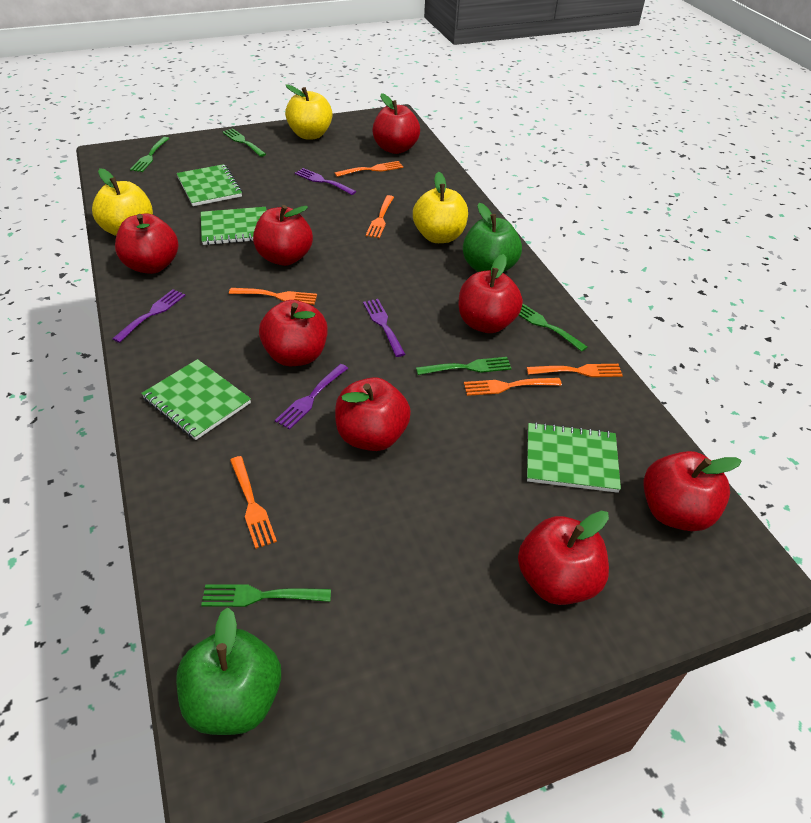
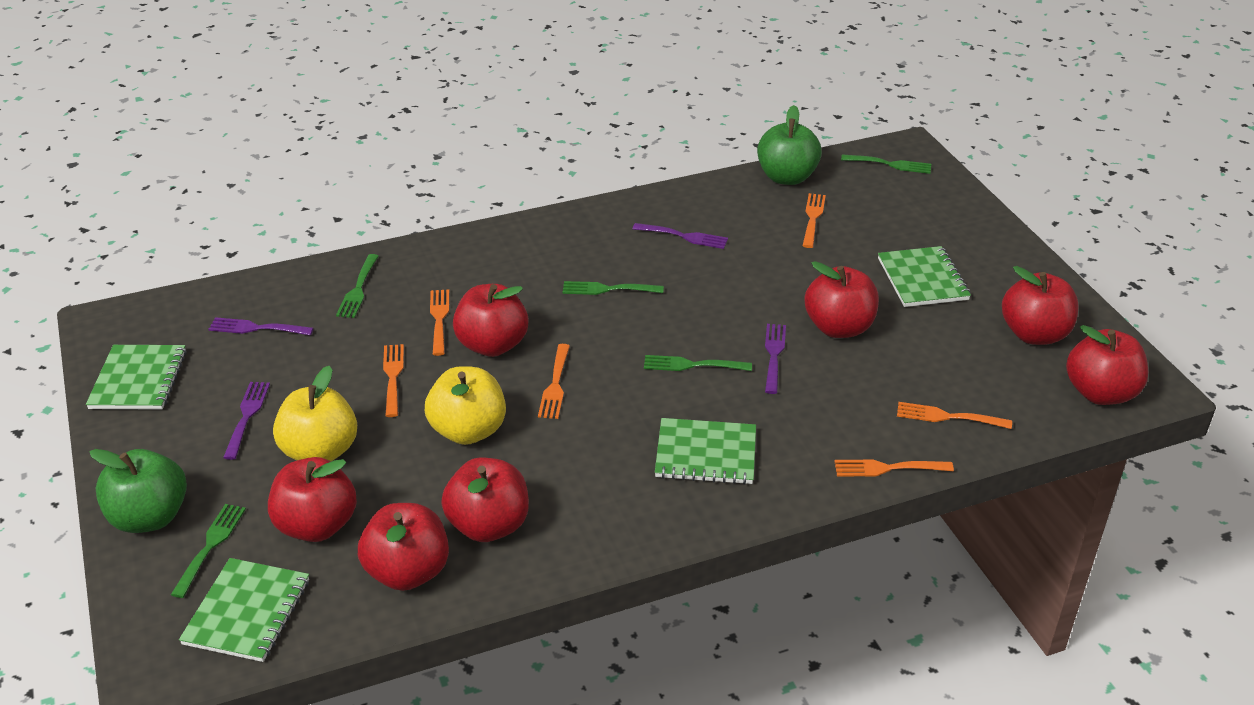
red apple: [115,214,178,274] [253,205,313,266] [259,300,328,366] [335,377,411,451] [373,93,420,154] [458,254,523,333] [518,511,609,605] [643,451,742,531] = 8 -> [268,457,357,542] [358,503,449,591] [441,458,529,542] [453,284,528,357] [805,261,879,338] [1002,266,1079,345] [1066,325,1148,405] = 7
yellow apple: [92,168,153,236] [285,85,332,140] [413,172,468,243] = 3 -> [273,366,357,461] [425,366,506,445] = 2

